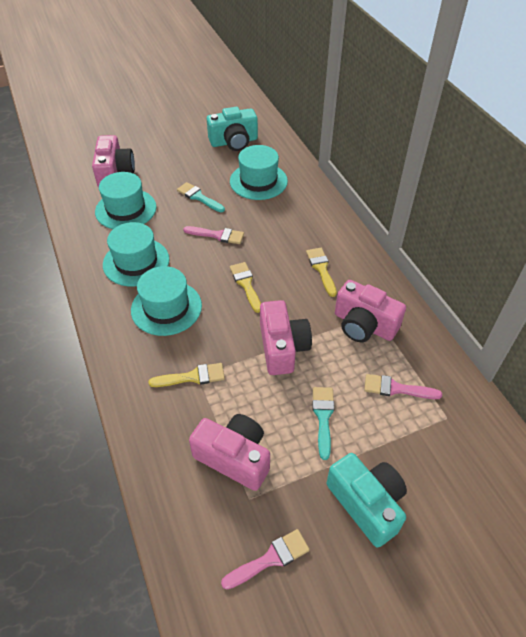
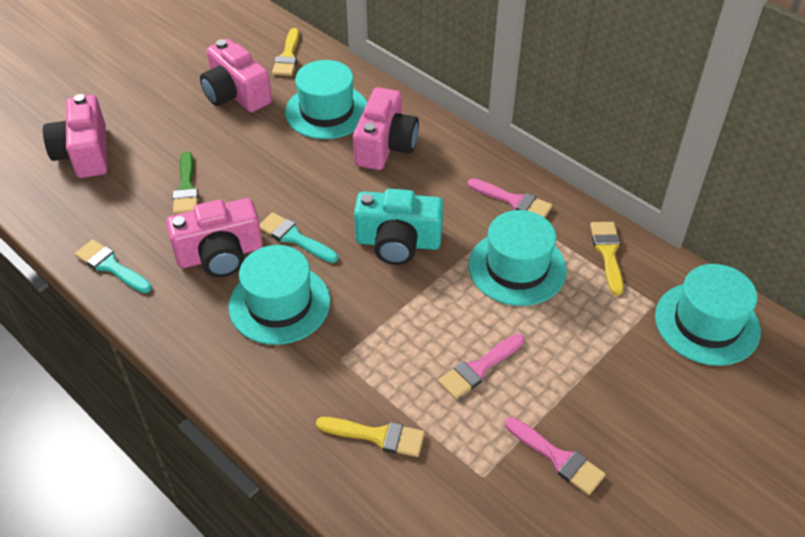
green brush: none = 0 -> [173,151,198,214] = 1
turquoise camera: [207,107,258,151] [326,453,407,548] = 2 -> [354,189,444,265] = 1

